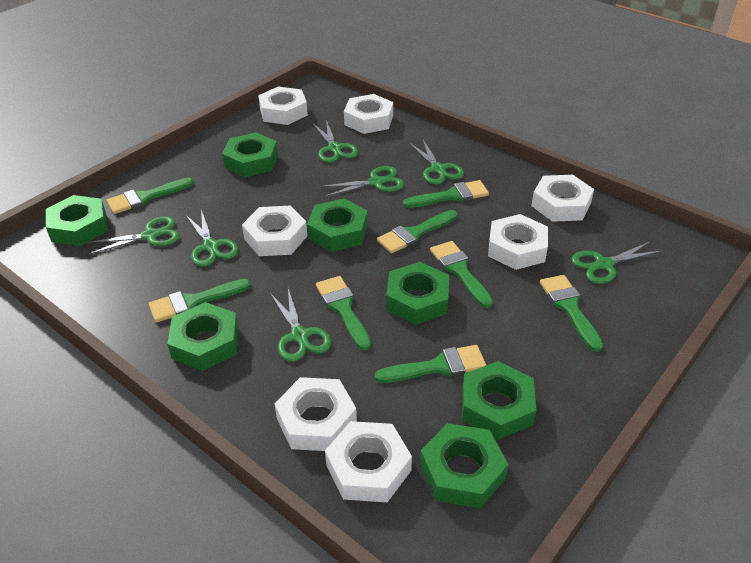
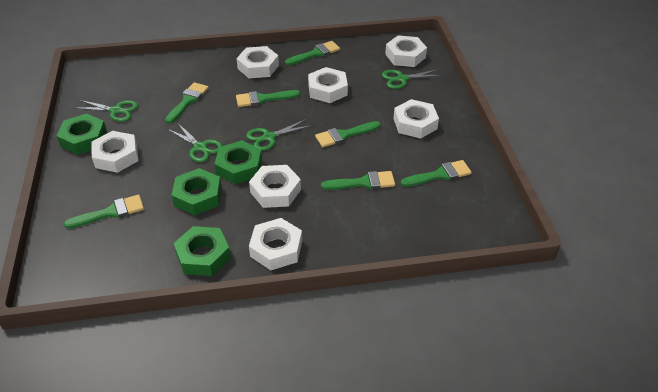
green brush: [107,178,194,214] [149,279,251,323] [316,276,371,350] [375,345,486,383] [377,210,458,253] [403,180,489,208] [430,241,493,308] [540,275,603,352] = 8 -> [64,194,144,229] [165,82,209,124] [236,90,300,107] [285,41,340,65] [315,121,381,147] [321,171,395,190] [400,160,472,187] = 7
green nut: [46,195,108,246] [167,302,239,371] [222,133,278,177] [307,199,368,252] [386,262,449,325] [420,423,508,508] [462,361,536,440] = 7 -> [57,113,107,155] [172,168,222,215] [173,226,231,276] [215,140,262,184] = 4
green scissors: [86,216,180,255] [185,210,239,267] [270,289,331,362] [313,120,358,163] [320,166,404,197] [409,138,464,184] [571,241,662,284] = 7 -> [75,100,138,122] [167,123,223,162] [246,119,312,151] [382,69,443,89] = 4

